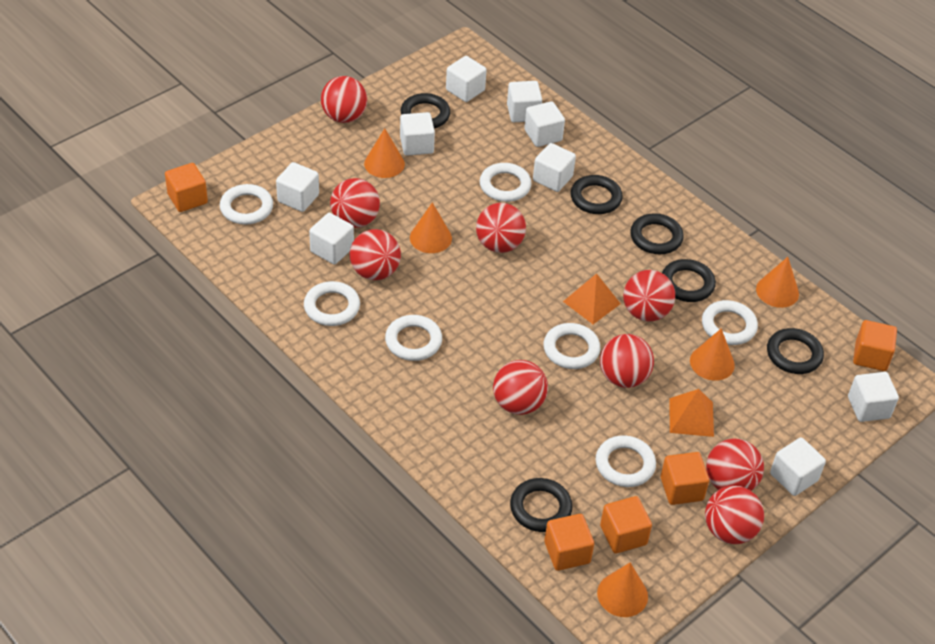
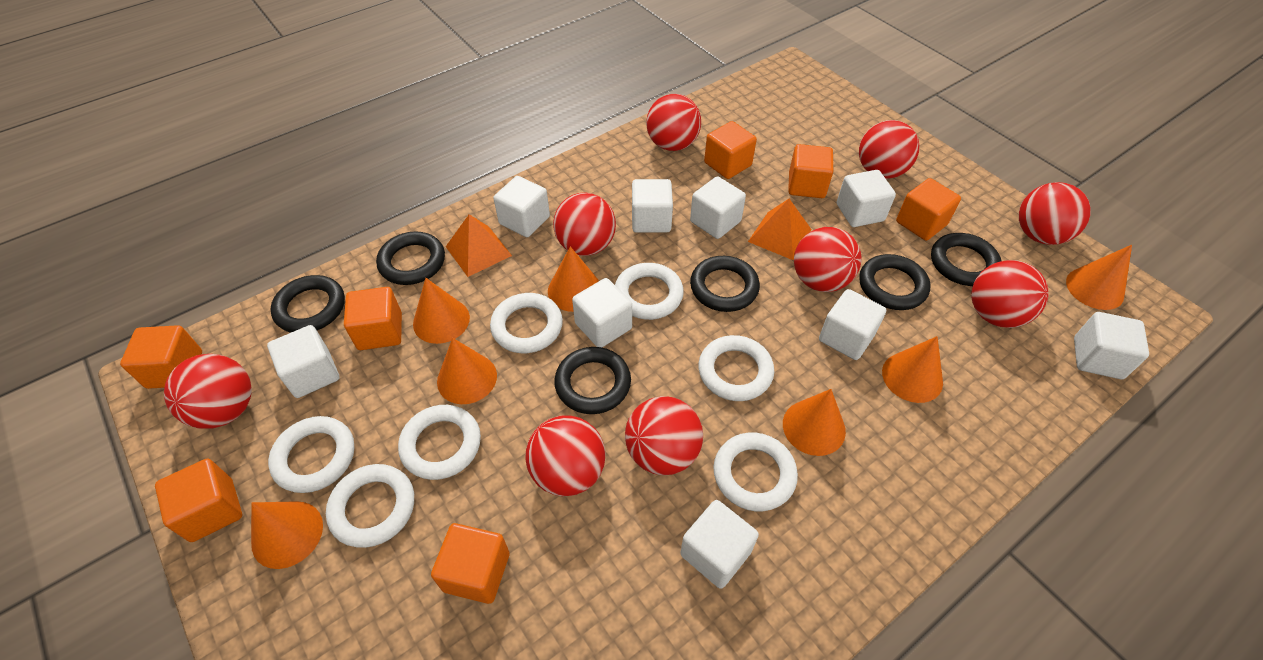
orange cone: [364,128,405,178] [410,202,452,253] [597,562,648,617] [690,328,735,381] [756,257,799,308] = 5 -> [251,501,323,569] [413,278,470,344] [437,338,497,404] [548,246,599,312] [783,389,846,456] [882,336,943,403] [1066,245,1132,310] = 7
orange cube: [165,163,208,212] [544,514,594,571] [600,496,652,554] [661,452,709,505] [853,320,897,371] = 5 -> [120,325,202,389] [155,459,242,542] [344,287,402,350] [431,523,510,604] [704,121,757,179] [788,144,833,198] [896,178,961,241] = 7

